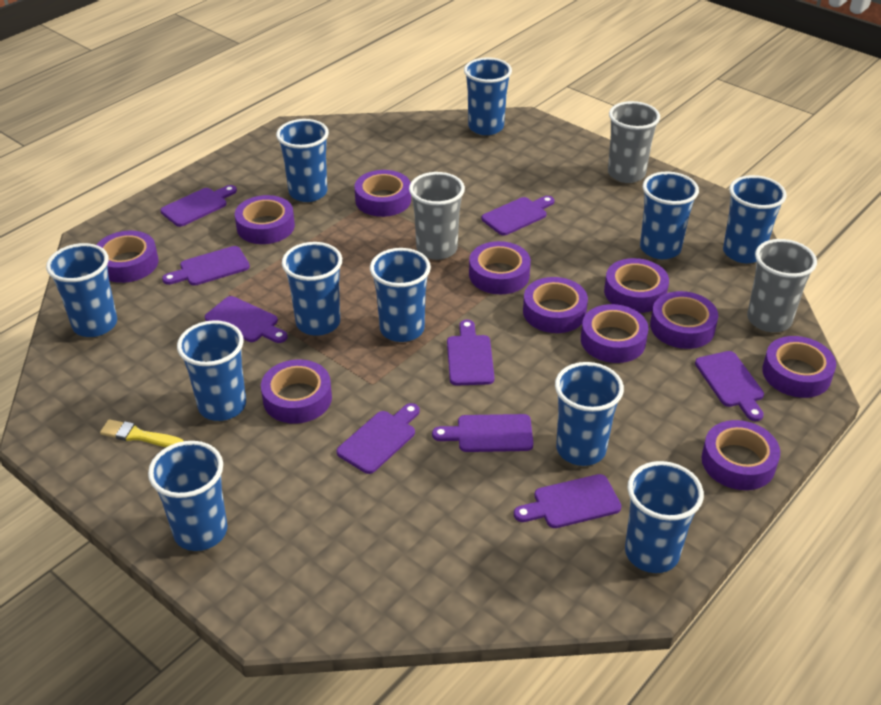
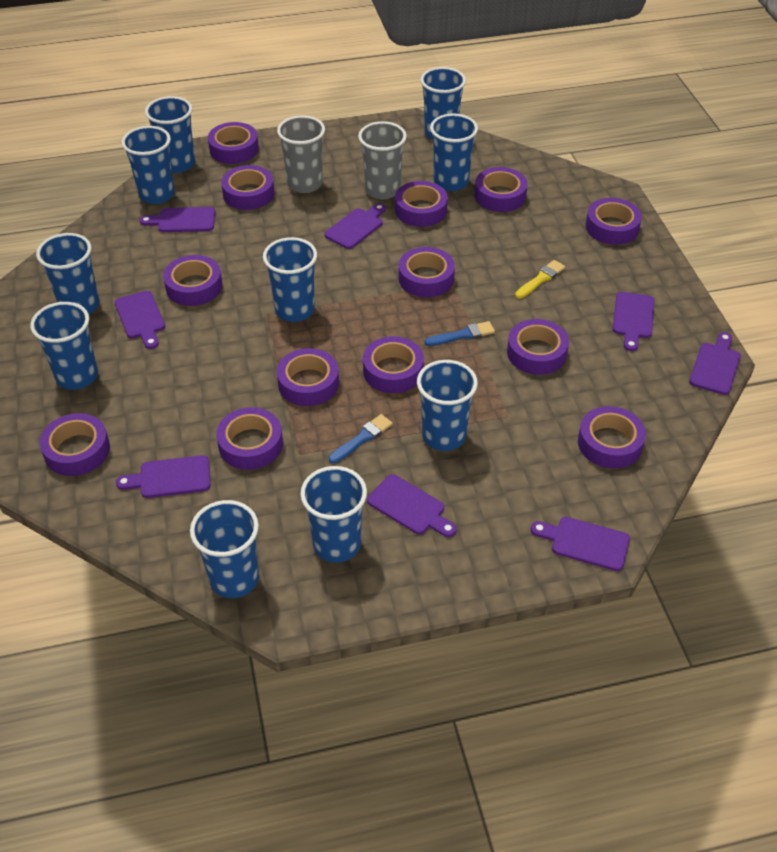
blue brush: none = 0 -> [329,414,393,464] [424,321,495,346] = 2
blue cup: [46,243,117,337] [148,441,228,551] [177,320,246,421] [276,119,329,202] [282,242,342,336] [370,248,431,342] [464,57,512,135] [555,362,624,466] [625,461,704,573] [640,172,699,259] [723,175,787,263] = 11 -> [30,302,98,390] [36,233,100,314] [122,126,175,204] [145,96,195,173] [190,500,259,598] [263,237,317,322] [300,466,367,563] [417,360,478,451] [421,67,466,140] [430,113,478,191] = 10
grey cup: [409,172,465,260] [608,101,660,183] [747,239,817,332] = 3 -> [277,115,325,193] [358,121,407,199] = 2
purple cutting board: [160,185,237,227] [162,246,250,286] [205,296,288,343] [337,403,420,474] [432,414,533,452] [447,320,494,385] [482,196,555,236] [514,474,621,528] [695,351,764,421] = 9 -> [115,291,165,349] [116,455,211,498] [140,207,215,232] [325,203,386,249] [367,474,457,537] [531,517,630,571] [613,292,654,351] [689,332,741,395] = 8
purple tape: [97,231,158,283] [235,195,295,244] [261,359,332,424] [354,170,411,217] [469,241,531,294] [523,277,588,333] [581,304,648,363] [604,258,669,313] [650,291,718,349] [701,420,780,490] [762,336,836,398] = 11 -> [39,413,110,476] [163,255,222,306] [208,122,259,164] [216,407,283,470] [221,165,275,210] [277,348,339,406] [363,336,424,393] [395,181,448,227] [399,247,455,297] [475,167,528,212] [507,319,569,375] [578,406,646,469] [586,198,642,245] = 13

